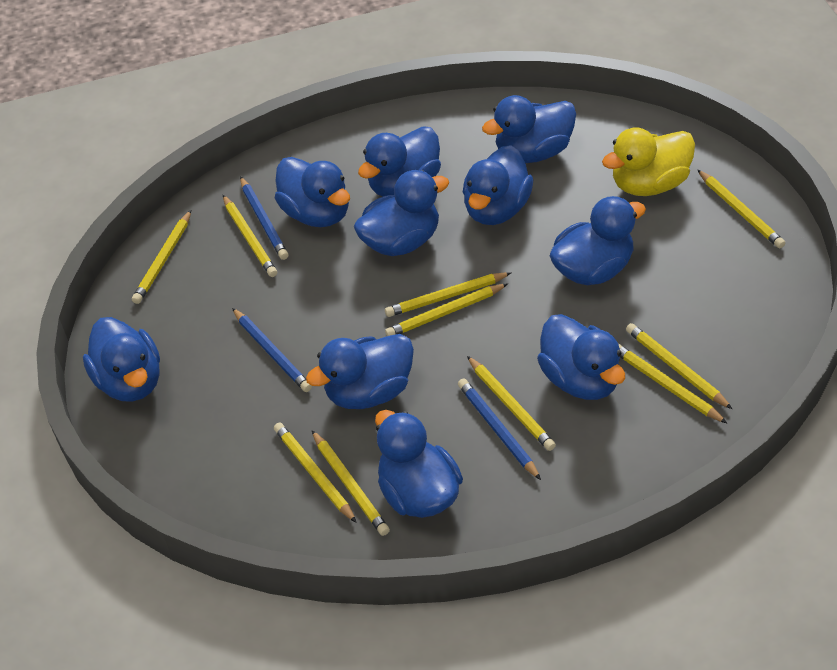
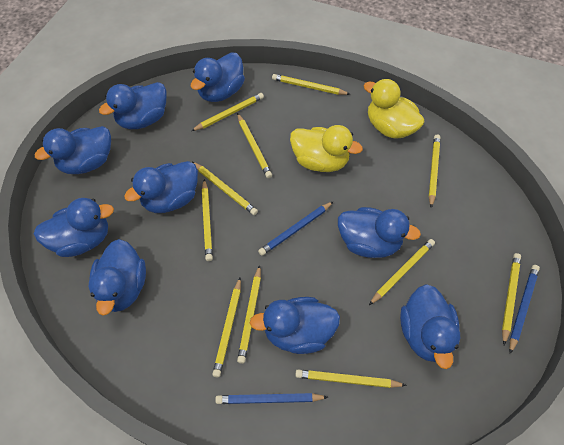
blue duck: [83,317,160,402] [275,157,350,227] [306,334,414,409] [354,170,449,256] [358,126,441,196] [375,410,463,518] [463,145,533,225] [482,95,576,163] [537,314,625,400] [550,196,646,285] = 10 -> [34,198,114,257] [35,126,111,174] [89,239,146,316] [99,82,167,129] [124,161,198,213] [191,52,245,102] [250,297,340,354] [338,207,421,258] [400,284,460,369] = 9
yellow duck: [602,127,695,196] = 1 -> [290,125,363,172] [364,79,425,139] = 2
yellow pencil: [132,210,191,304] [223,195,277,277] [274,423,357,523] [312,430,390,536] [385,272,512,317] [385,284,507,336] [467,356,556,451] [619,344,728,424] [626,323,732,409] [697,169,785,248] = 10 -> [191,93,264,131] [192,162,258,215] [202,179,213,261] [212,277,241,377] [237,113,272,178] [237,265,261,364] [272,74,350,95] [295,370,407,388] [369,239,435,305] [429,135,440,208] [502,253,521,345] = 11

